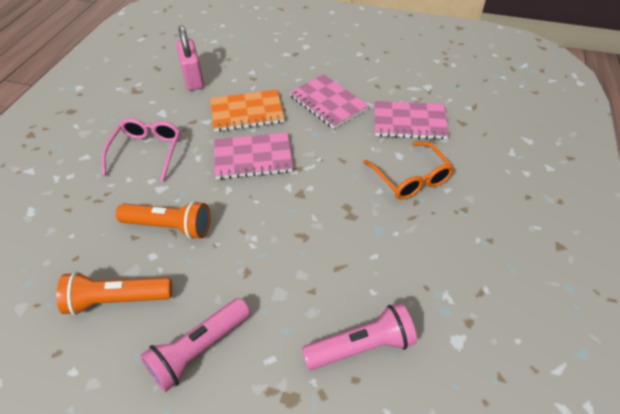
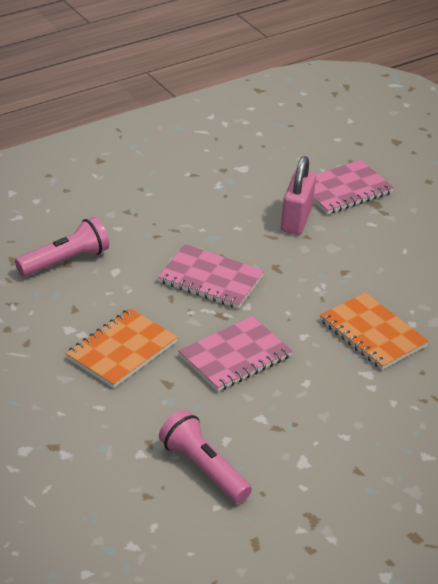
orange flashlight: [56,272,172,315] [116,201,210,239] = 2 -> none = 0
orange glasses: [363,141,454,200] = 1 -> none = 0
orange notebook: [210,89,285,132] = 1 -> [66,308,178,388] [320,292,429,370] = 2
pink glasses: [102,118,181,182] = 1 -> none = 0

